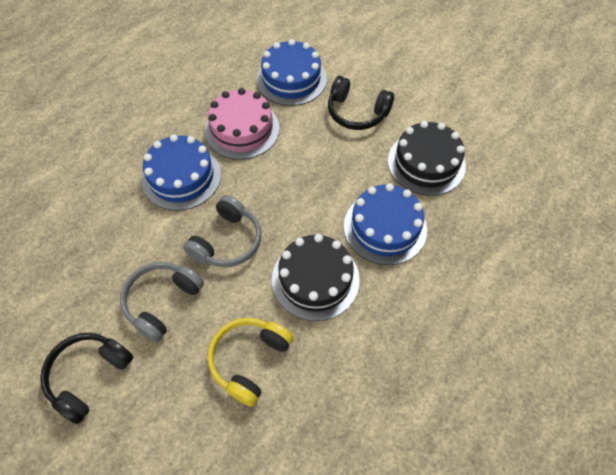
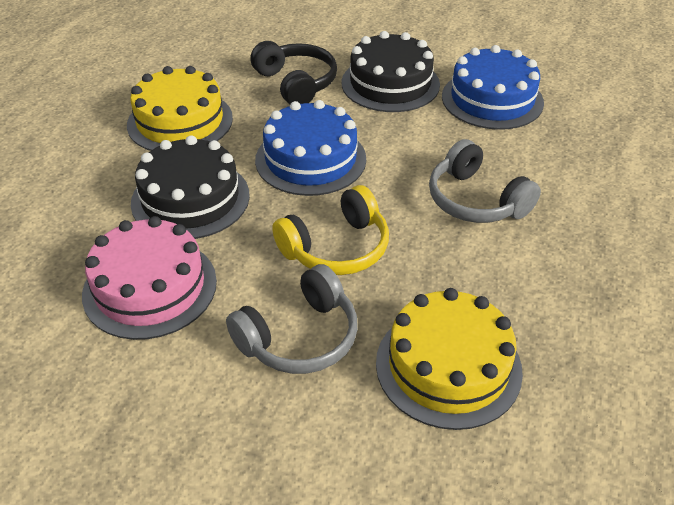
black headphones: [40,333,133,424] [328,76,394,130] = 2 -> [250,41,337,105] = 1
blue cake: [142,134,221,211] [256,39,327,106] [344,183,427,265] = 3 -> [255,100,366,196] [442,45,544,130] = 2
yellow cake: none = 0 -> [127,66,233,151] [376,288,523,430] = 2

